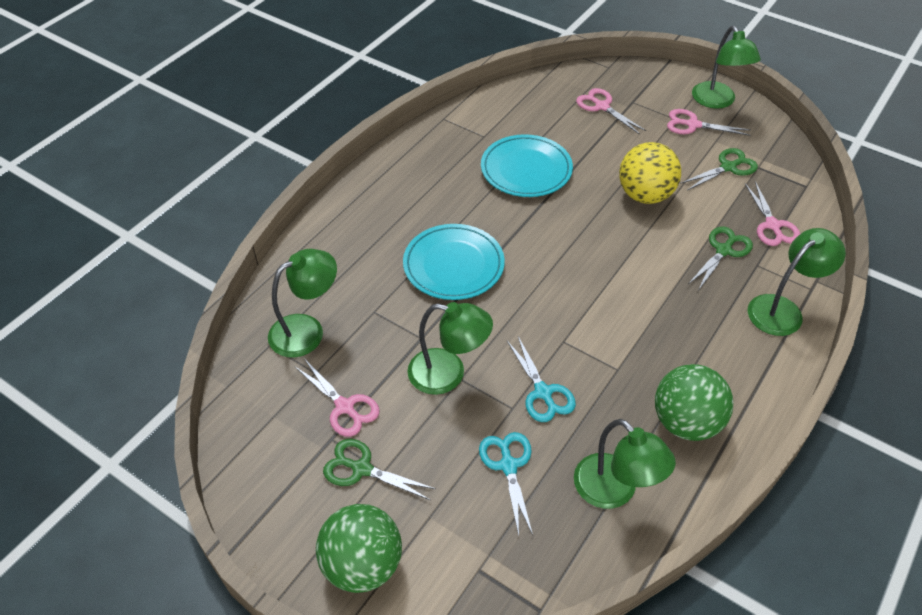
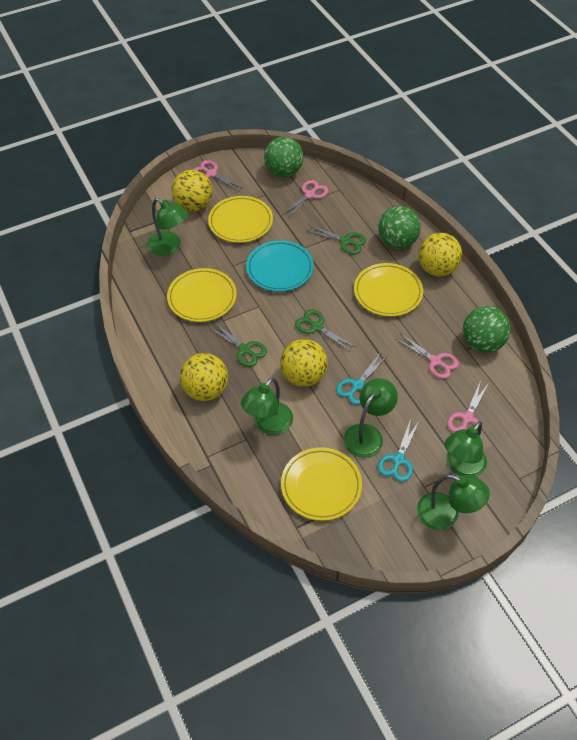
green ball: [316,504,402,593] [655,364,733,441] = 2 -> [264,137,303,177] [378,206,421,249] [463,306,510,353] = 3
turquoise plate: [403,224,505,300] [481,134,573,197] = 2 -> [246,240,314,292] = 1
yellow ball: [619,142,681,204] = 1 -> [172,170,212,211] [180,353,228,401] [280,339,328,387] [418,233,462,277] = 4
yellow plate: none = 0 -> [167,268,237,322] [208,196,273,243] [281,447,362,521] [354,263,423,317] = 4

